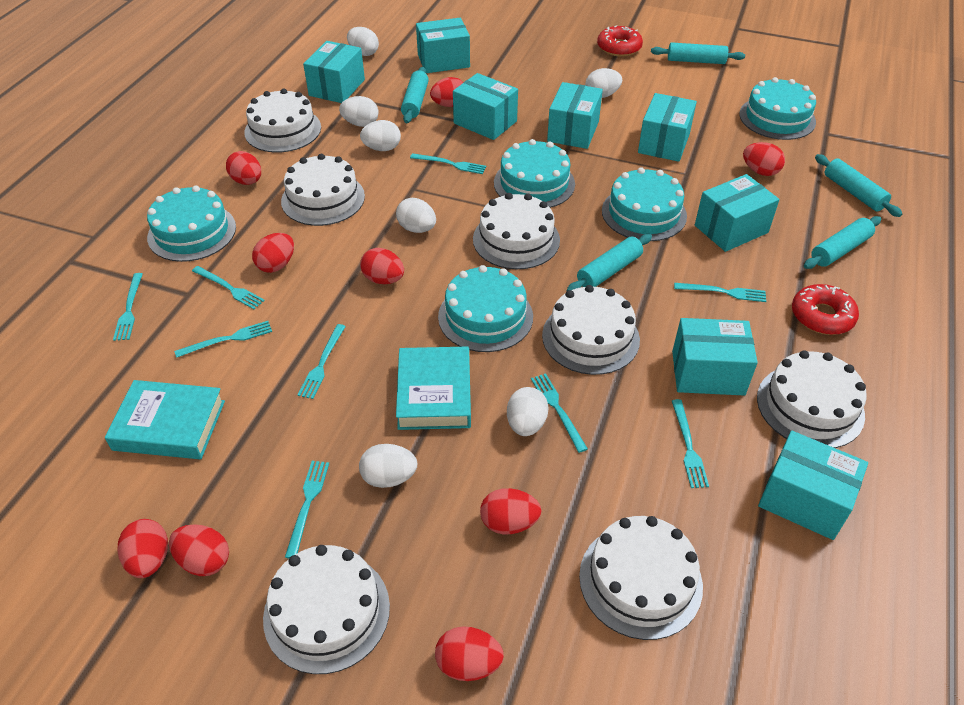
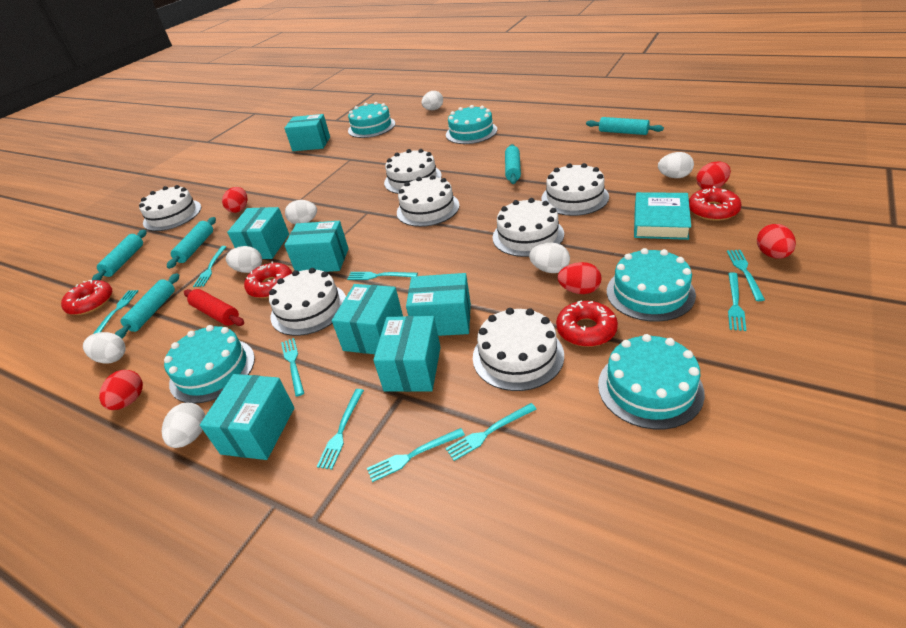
red donut: [597,25,643,57] [792,284,859,335] = 2 -> [61,280,112,315] [244,261,292,298] [556,300,618,347] [689,186,742,221] = 4
red egg: [118,519,168,578] [169,525,229,576] [226,151,261,185] [252,233,294,273] [360,248,404,284] [430,77,463,107] [435,626,504,681] [480,488,541,534] [743,142,785,176] = 9 -> [99,370,143,410] [222,187,247,213] [558,262,601,294] [696,161,731,189] [757,224,796,258] = 5
red rolling pin: none = 0 -> [184,289,244,326] = 1
turquoise book: [105,380,225,459] [396,347,471,430] = 2 -> [634,192,691,240] = 1
turquoise box: [303,41,365,103] [416,18,470,73] [453,73,518,140] [547,82,603,149] [638,93,697,162] [672,318,758,396] [695,174,779,252] [758,431,868,540] = 8 -> [200,374,294,460] [227,207,289,259] [284,114,330,151] [284,221,349,272] [332,284,403,354] [373,316,441,392] [406,273,471,336] = 7

